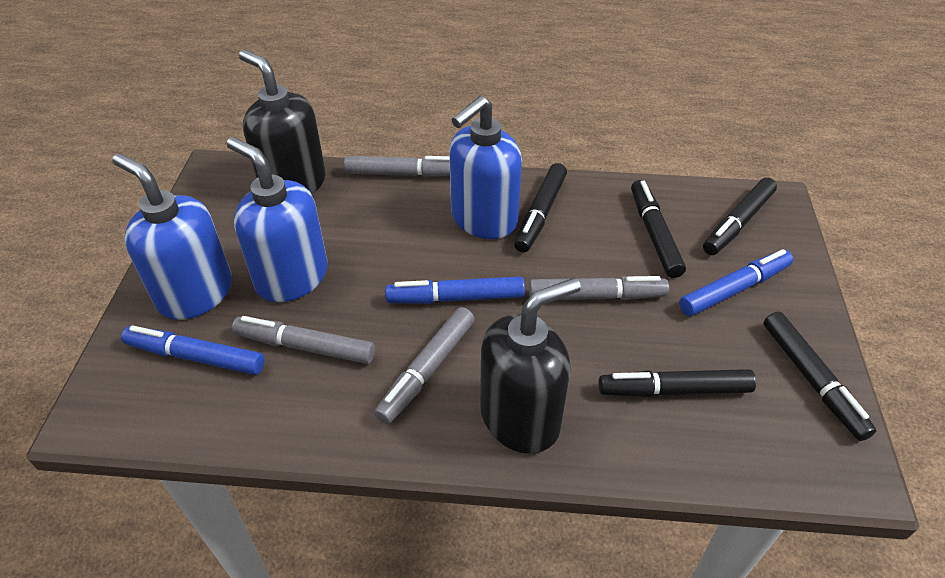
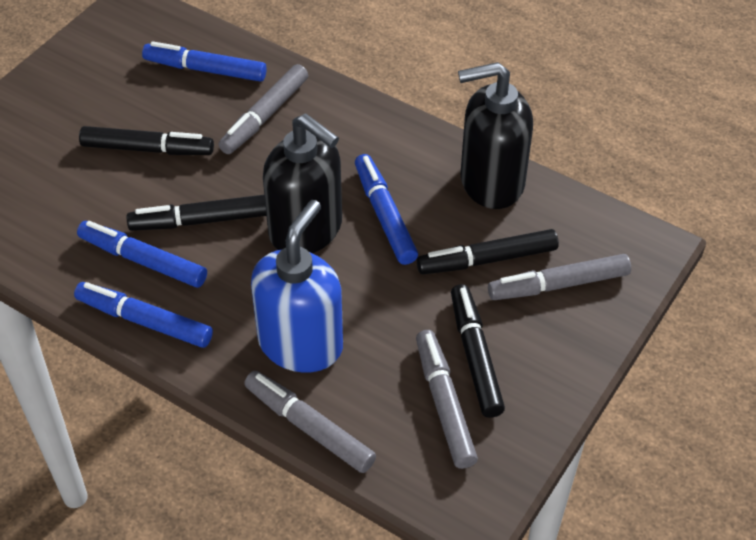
black marker: [514,163,567,253] [598,369,756,397] [631,180,686,278] [703,177,777,255] [763,312,876,441] = 5 -> [79,126,214,155] [126,195,266,231] [417,229,559,274] [451,284,505,418] = 4
blue marker: [121,326,265,375] [385,276,525,304] [679,249,793,316] = 3 -> [74,282,213,348] [77,221,207,288] [142,41,267,82] [355,154,418,265] = 4
blue soap dispenser: [112,153,232,320] [227,137,328,302] [449,96,522,239] = 3 -> [251,200,343,373] = 1

